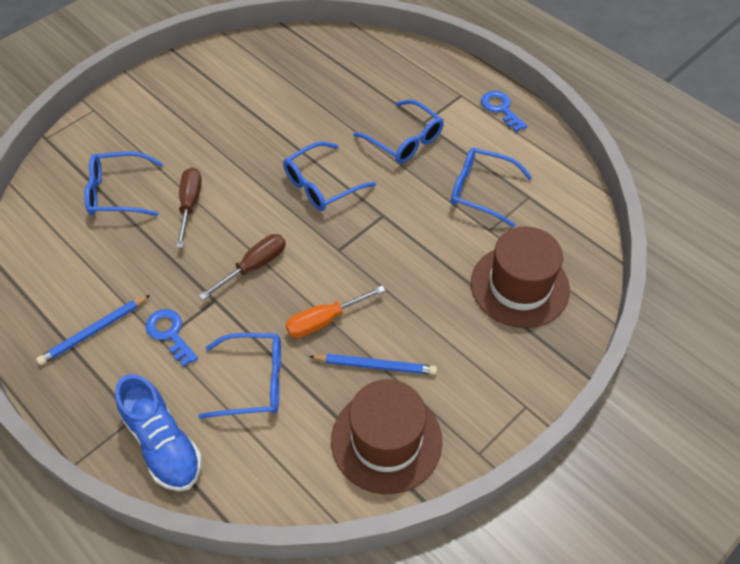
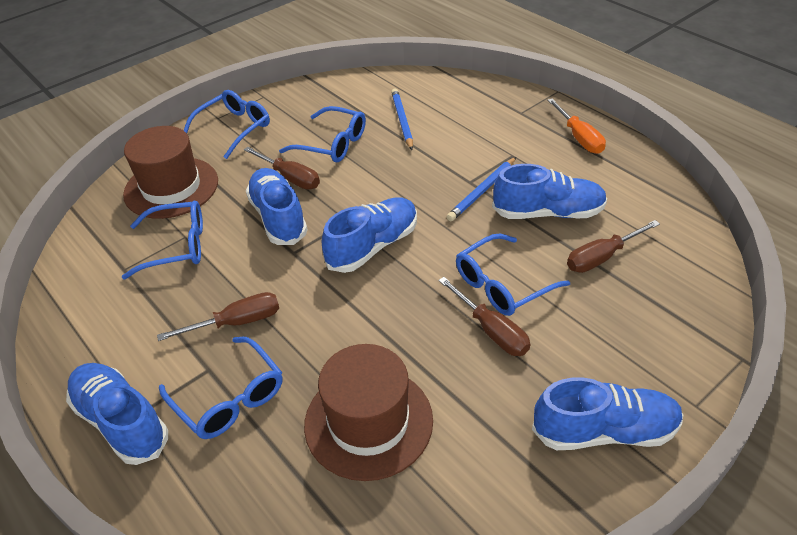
blue key: [146,309,198,367] [481,91,527,132] = 2 -> none = 0
blue shoe: [115,374,202,491] = 1 -> [66,363,168,465] [246,168,308,245] [322,197,417,273] [492,164,607,219] [532,377,684,450] = 5
brown screwdriver: [176,167,202,248] [199,234,286,300] = 2 -> [157,292,279,341] [244,147,320,189] [438,277,530,356] [567,220,660,273] = 4

